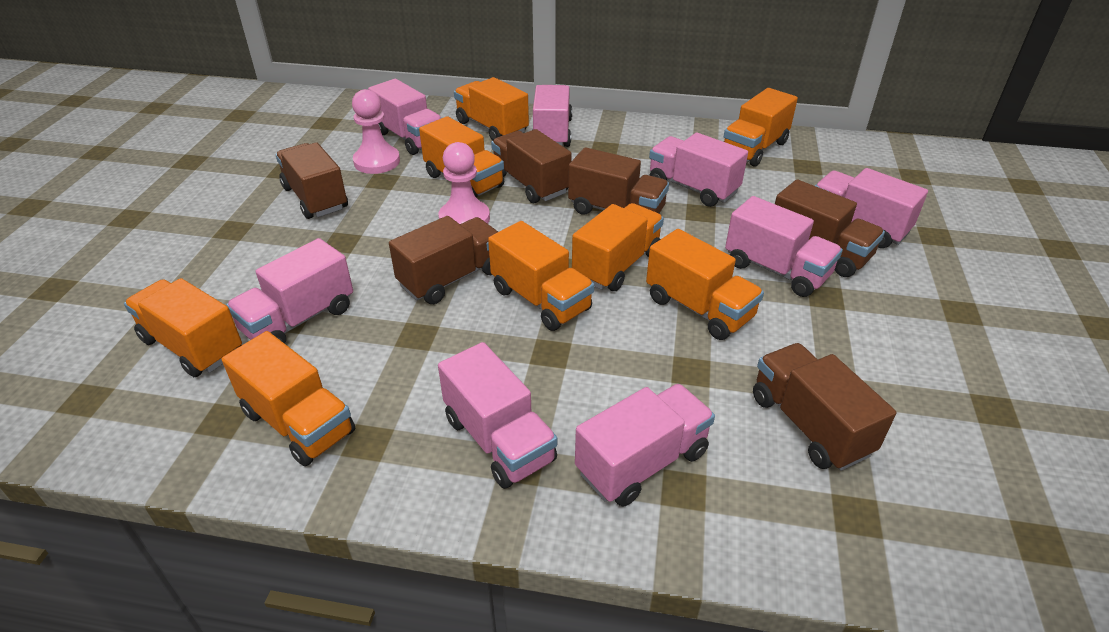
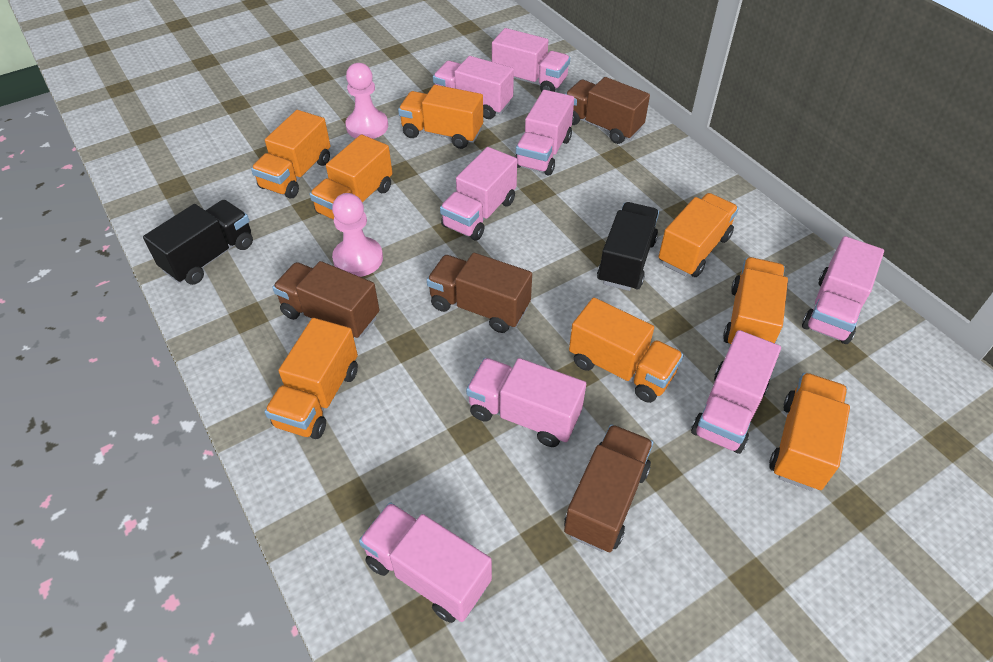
black truck: none = 0 -> [143,200,253,285] [597,202,659,291] = 2
brown truck: [276,142,348,219] [389,216,498,304] [491,129,572,203] [568,147,669,215] [753,343,896,471] [775,179,885,277] = 6 -> [272,261,379,338] [427,253,532,333] [564,424,653,552] [565,77,650,144] = 4

